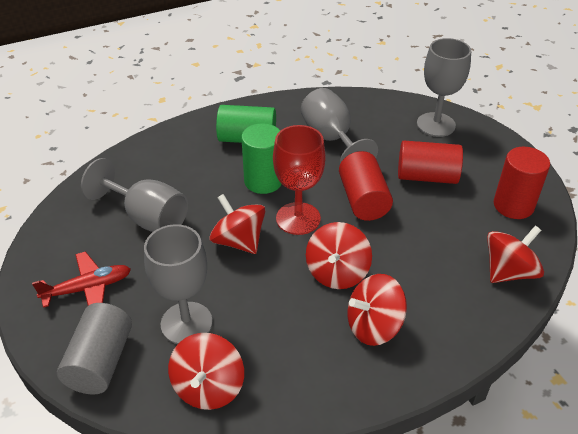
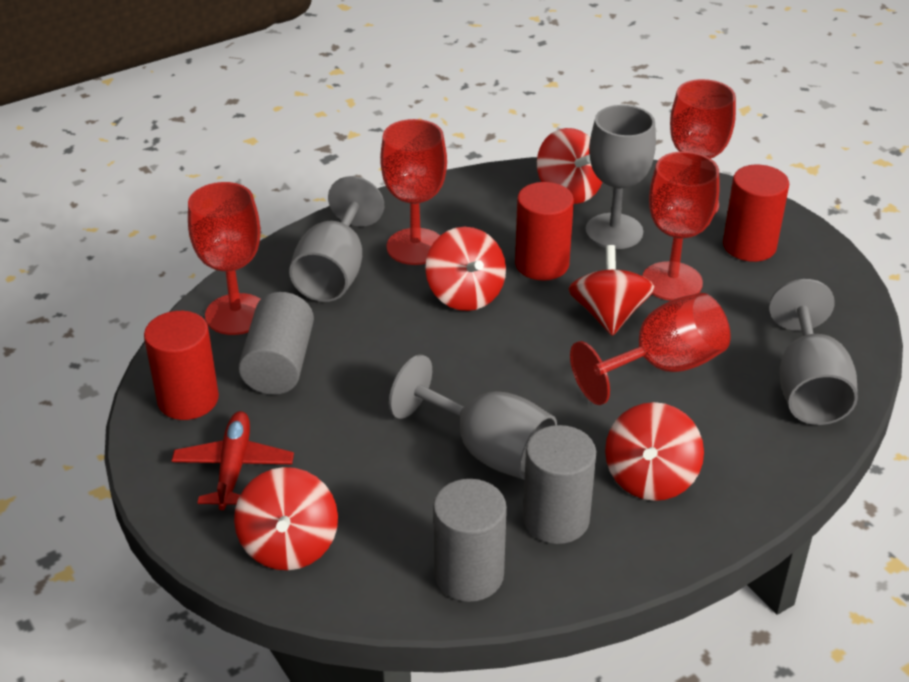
green cylinder: [216,105,276,143] [241,123,282,194] = 2 -> none = 0
grey cylinder: [57,303,132,394] = 1 -> [238,292,314,395] [433,479,507,602] [523,425,596,544] = 3
red goblet: [273,125,326,235] = 1 -> [188,182,261,335] [380,119,447,265] [570,293,731,405] [643,151,720,301] [670,79,736,214] = 5

